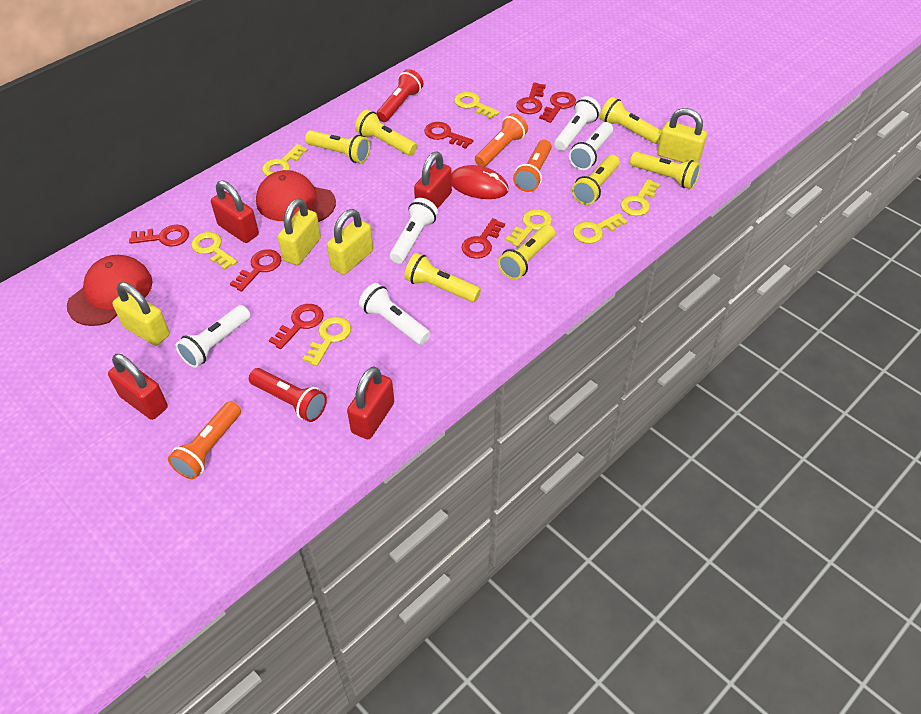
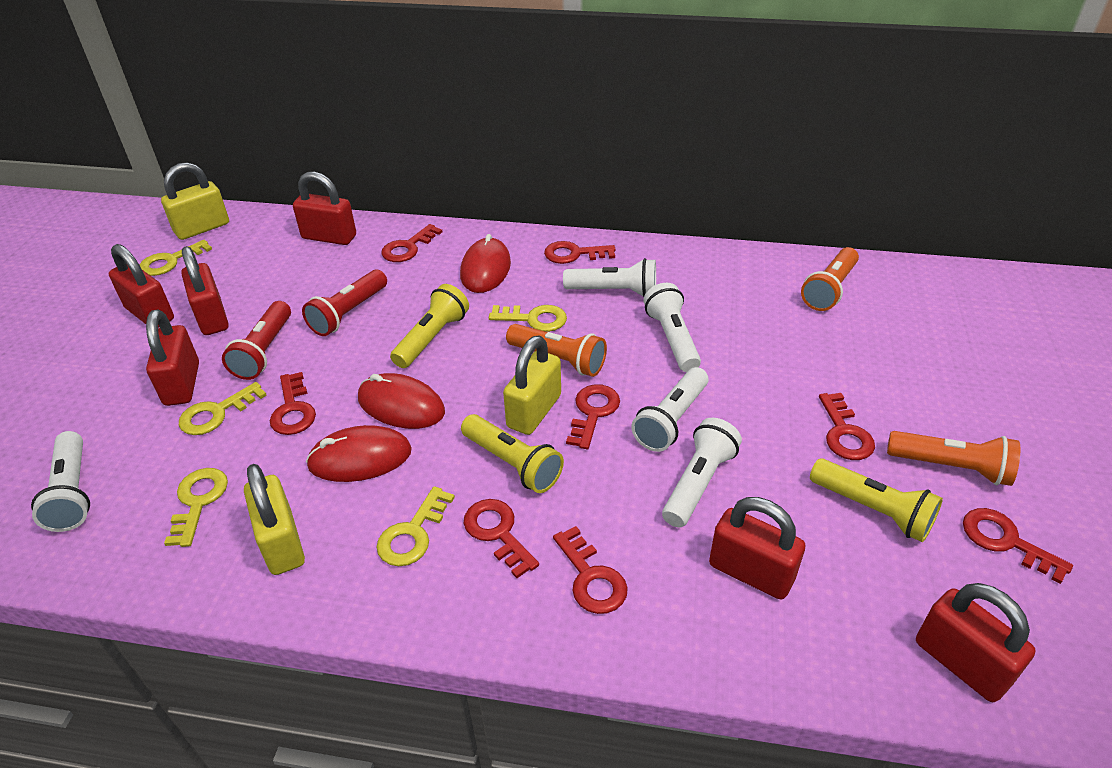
red cap: [67,255,153,326] [256,170,336,222] = 2 -> none = 0
red key: [129,225,189,247] [230,249,281,292] [269,304,324,349] [424,122,473,149] [462,218,505,259] [516,82,546,114] [539,92,576,123] = 7 -> [270,372,316,435] [382,224,442,262] [463,499,539,578] [544,241,616,264] [553,526,628,614] [566,384,620,449] [819,393,875,460] [963,508,1073,584] = 8
red mouse: [452,165,509,199] = 1 -> [306,425,412,482] [358,373,445,429] [460,234,511,293] = 3
red padlock: [108,354,168,420] [211,180,259,243] [347,366,394,439] [414,152,452,209] = 4 -> [109,244,174,328] [146,309,199,406] [181,246,229,335] [293,172,356,245] [709,497,805,600] [916,583,1036,702] = 6
yellow flashlight: [305,130,370,163] [355,110,417,156] [404,253,481,302] [498,225,555,280] [572,155,620,205] [600,97,662,144] [630,152,701,189] = 7 -> [390,284,469,368] [461,414,564,493] [810,458,943,542] = 3
yellow key: [191,232,237,270] [262,144,308,176] [303,317,351,366] [454,92,499,119] [506,209,552,247] [573,213,628,244] [621,179,660,216] = 7 -> [140,240,212,276] [164,468,228,547] [179,382,267,435] [376,486,455,566] [489,305,567,332] = 5
yellow padlock: [113,282,170,346] [278,198,321,265] [327,209,373,275] [657,108,707,163] = 4 -> [161,162,229,240] [244,464,305,575] [503,336,561,435] = 3

